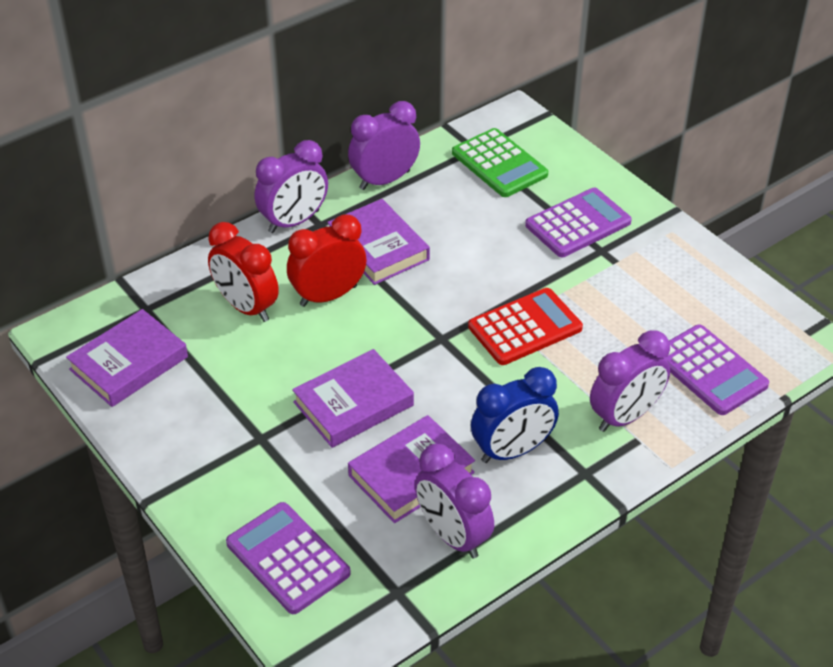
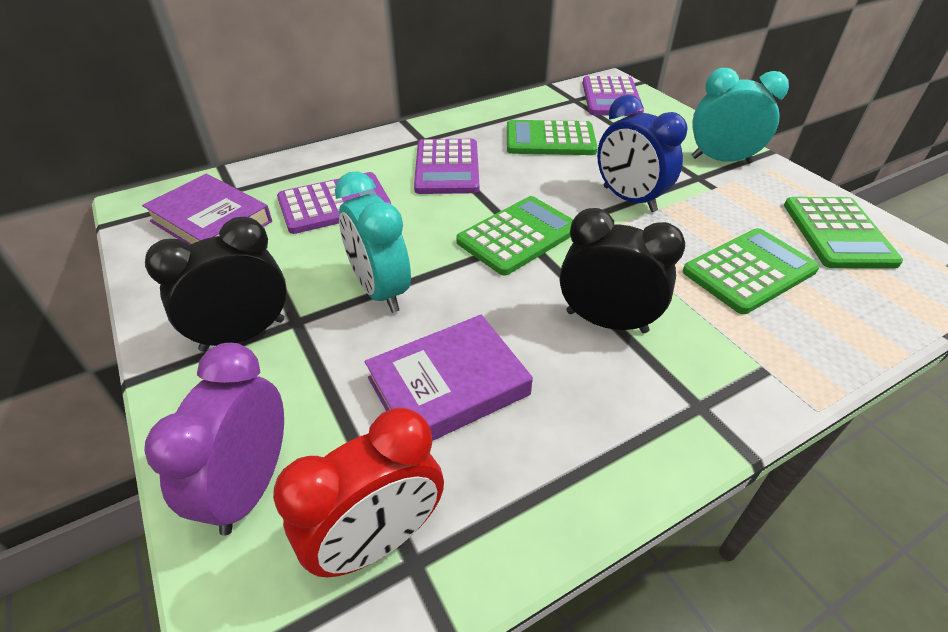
black clock: none = 0 -> [145,217,287,352] [560,208,685,333] = 2
green calculator: [452,128,548,197] = 1 -> [456,196,573,276] [507,120,598,155] [683,228,820,314] [784,197,903,269] = 4
purple book: [66,309,188,407] [292,349,414,448] [327,199,430,285] [348,415,475,523] = 4 -> [142,174,272,245] [365,315,533,441] = 2
purple clock: [254,140,328,233] [348,101,420,190] [415,444,494,559] [590,330,670,432] = 4 -> [144,343,284,536] = 1
red calculator: [468,288,583,365] = 1 -> none = 0
red clock: [208,222,279,322] [287,214,366,307] = 2 -> [273,408,444,577] = 1
turquoise clock: none = 0 -> [335,171,411,313] [692,68,789,164] = 2

